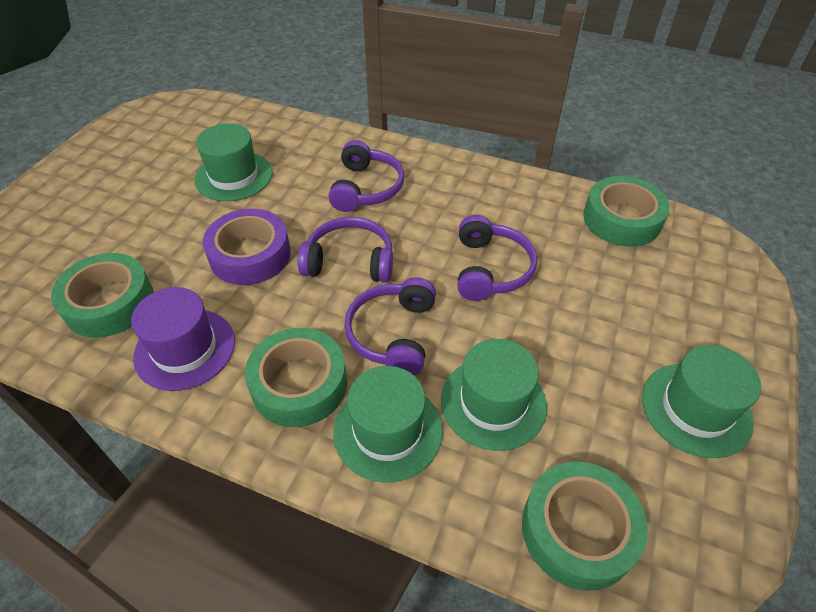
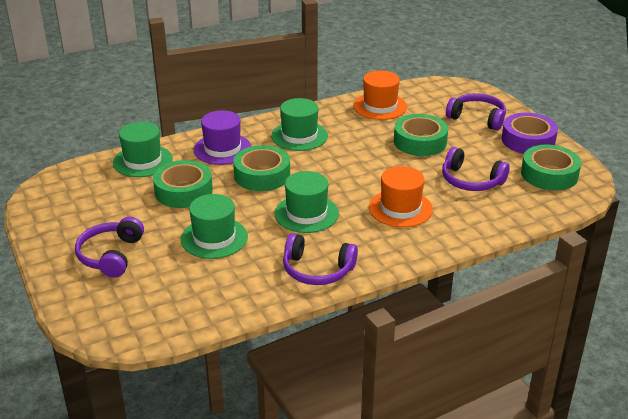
orange hat: none = 0 -> [353,70,407,120] [369,166,433,228] = 2

